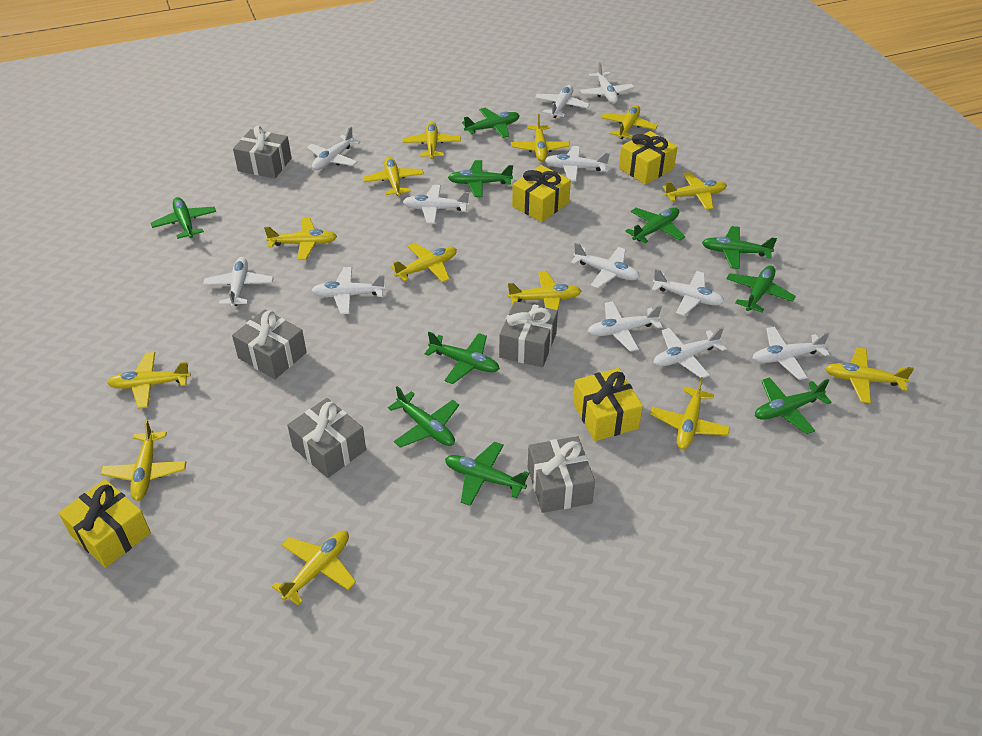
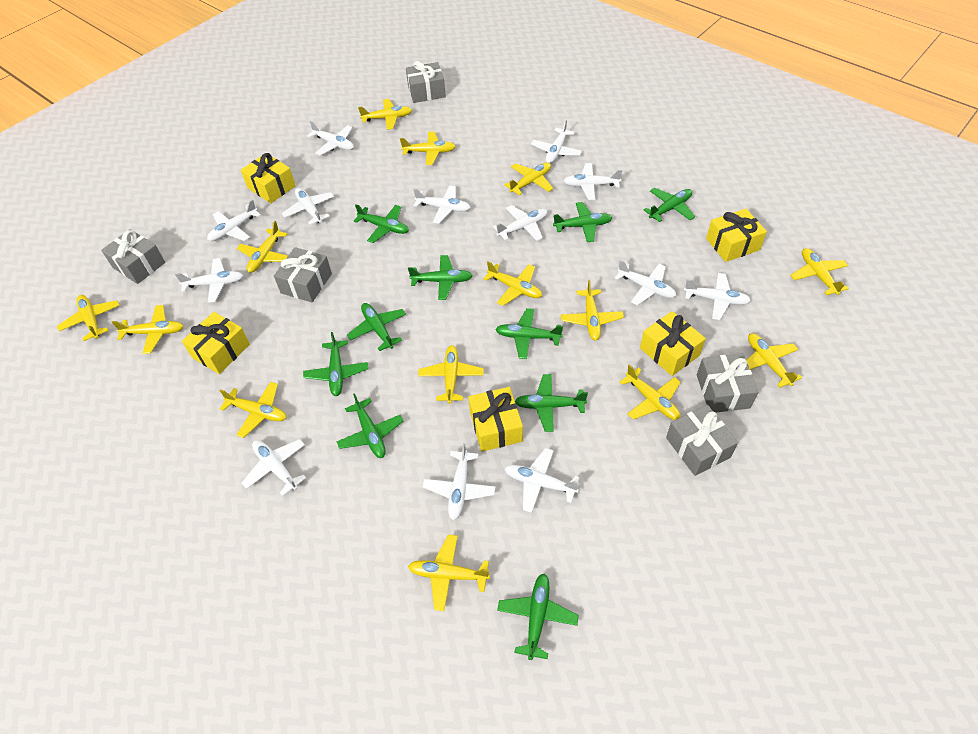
white plane: [203,257,273,307] [307,127,361,170] [311,267,386,314] [403,185,470,224] [535,85,590,118] [545,146,610,181] [571,242,640,289] [580,62,634,104] [587,301,662,352] [651,269,725,316] [653,327,726,378] [752,327,830,380] = 12 -> [175,258,243,303] [207,199,261,241] [242,439,306,496] [282,188,334,225] [307,121,354,155] [413,185,471,224] [423,442,496,520] [493,205,547,241] [504,448,580,513] [531,120,582,164] [563,163,622,200] [615,260,676,305] [684,273,751,320] = 13
yellow gift: [59,479,151,568] [512,165,571,222] [573,368,643,441] [619,131,678,185] = 4 -> [182,312,250,374] [241,153,296,203] [468,387,523,452] [640,311,706,376] [706,209,767,262] = 5
yellow plane: [101,419,187,501] [107,352,191,409] [264,218,337,260] [272,531,356,606] [362,156,424,196] [391,243,457,283] [403,121,461,159] [508,271,581,310] [511,114,570,162] [601,105,658,139] [650,377,730,449] [663,172,727,210] [825,348,914,403] = 13 -> [57,295,120,341] [112,305,184,354] [219,382,286,438] [237,221,288,273] [358,99,412,130] [400,131,456,165] [408,534,490,611] [418,345,484,404] [483,261,542,306] [504,162,553,195] [561,280,624,340] [620,364,681,420] [746,333,802,388] [790,248,849,295] = 14

